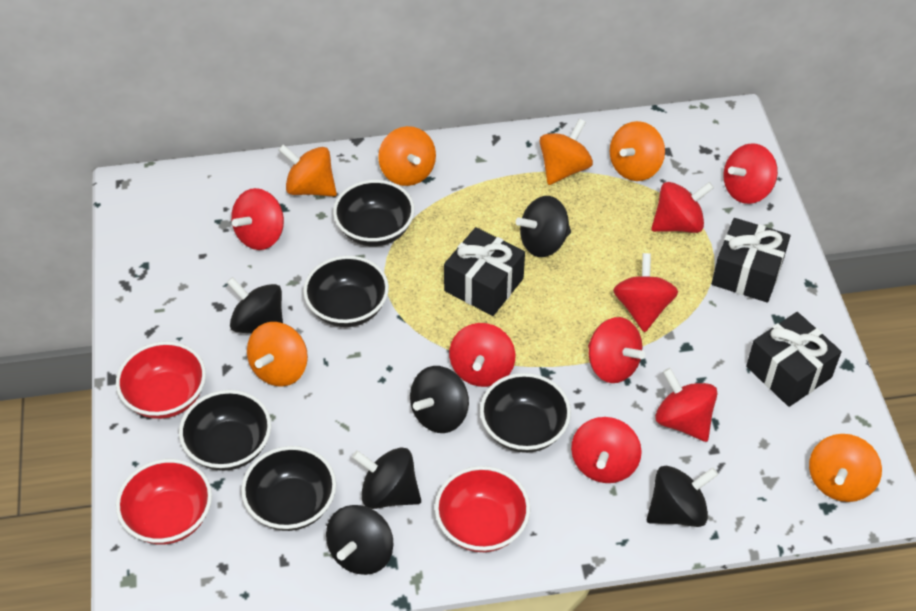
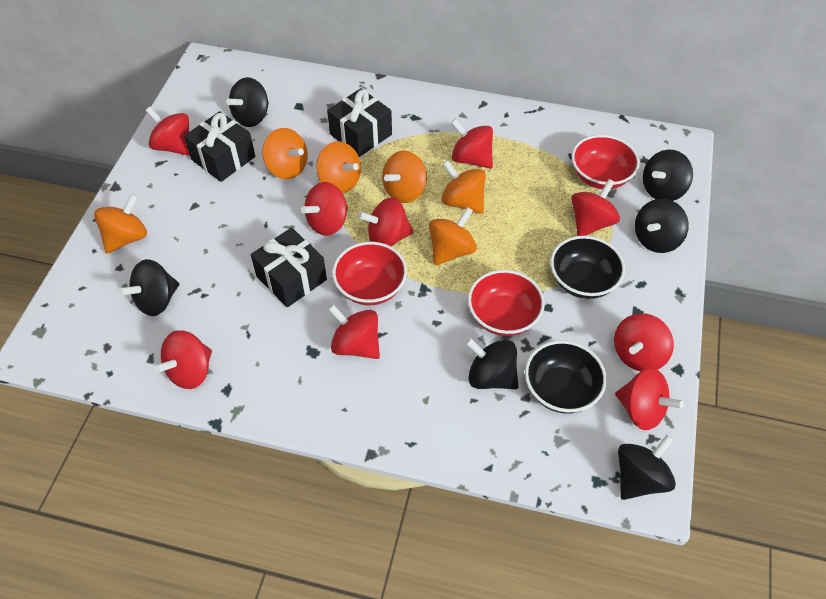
black bowl: [179,390,271,471] [241,446,336,531] [303,256,389,327] [333,180,415,247] [480,373,571,453] = 5 -> [525,340,607,414] [550,236,625,299] = 2
red spinning top: [231,188,284,250] [449,323,515,387] [571,417,642,483] [588,317,645,383] [613,253,678,332] [651,182,714,233] [655,368,718,442] [723,143,778,204] = 8 -> [145,107,190,156] [154,330,212,389] [301,182,348,236] [328,305,380,359] [358,197,413,246] [451,119,493,169] [571,179,620,236] [614,313,674,371] [615,368,684,430] = 9

